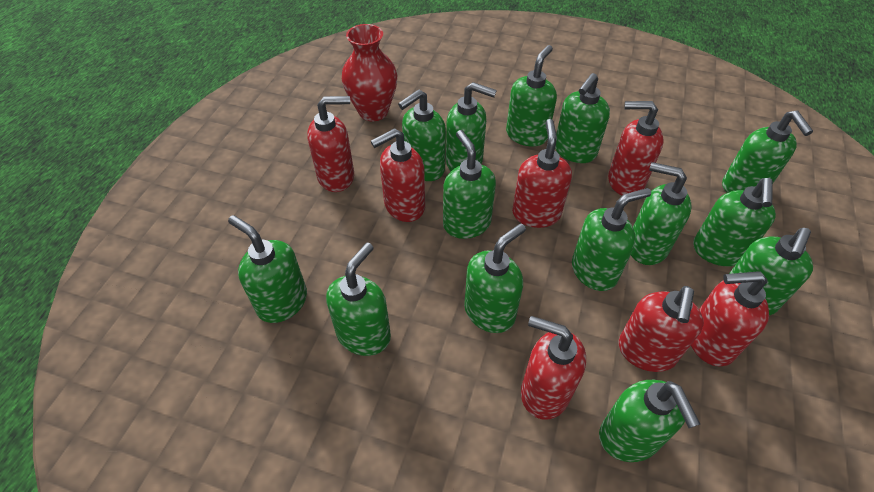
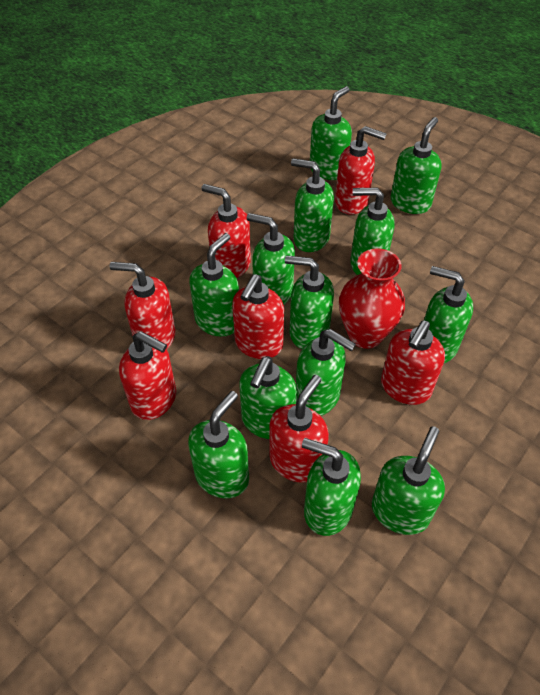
green soap dispenser: [228,215,307,323] [326,243,391,356] [398,89,446,181] [443,130,496,239] [446,82,497,171] [464,224,526,333] [506,45,557,147] [555,73,610,163] [572,188,651,291] [599,380,700,462] [631,162,692,265] [693,178,776,266] [722,110,813,193] [729,228,813,315] = 14 -> [188,391,249,499] [189,233,239,337] [239,356,297,439] [247,213,295,305] [285,255,334,349] [291,158,334,252] [296,329,356,416] [302,438,361,536] [310,86,352,180] [350,188,395,275] [372,426,445,535] [391,117,442,214] [424,266,473,363] = 13

